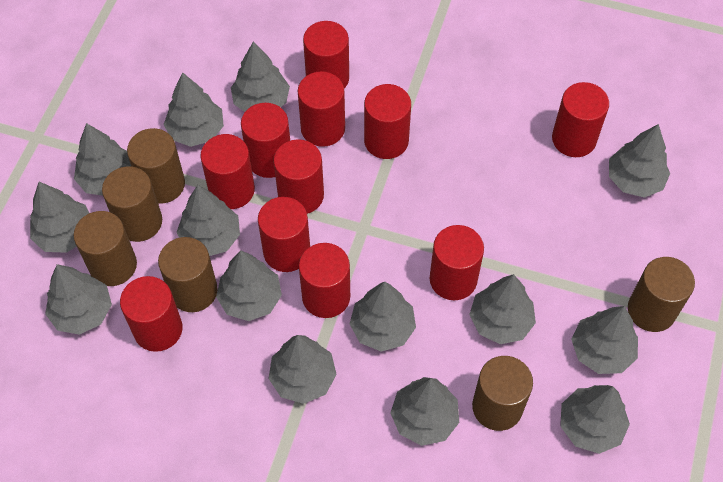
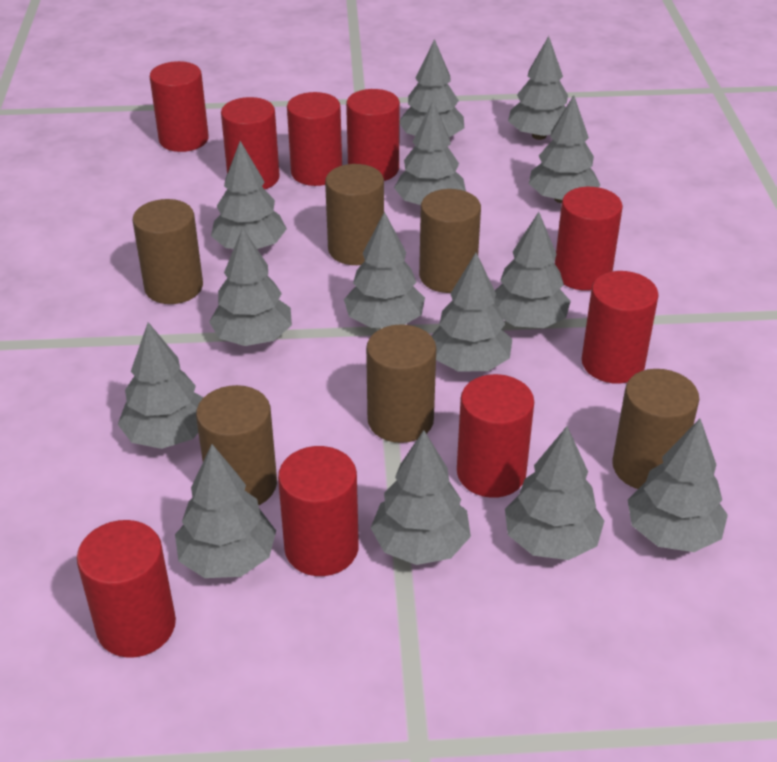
red cylinder: [120,276,182,352] [200,134,255,209] [241,103,290,178] [258,197,310,272] [273,139,324,214] [298,71,345,147] [299,243,350,318] [303,21,349,89] [364,84,411,159] [429,225,484,300] [552,82,609,157] = 11 -> [77,520,176,658] [150,61,209,152] [221,97,280,189] [278,446,359,576] [287,92,342,186] [346,89,400,181] [457,374,534,498] [555,187,623,291] [582,271,659,384] = 9

